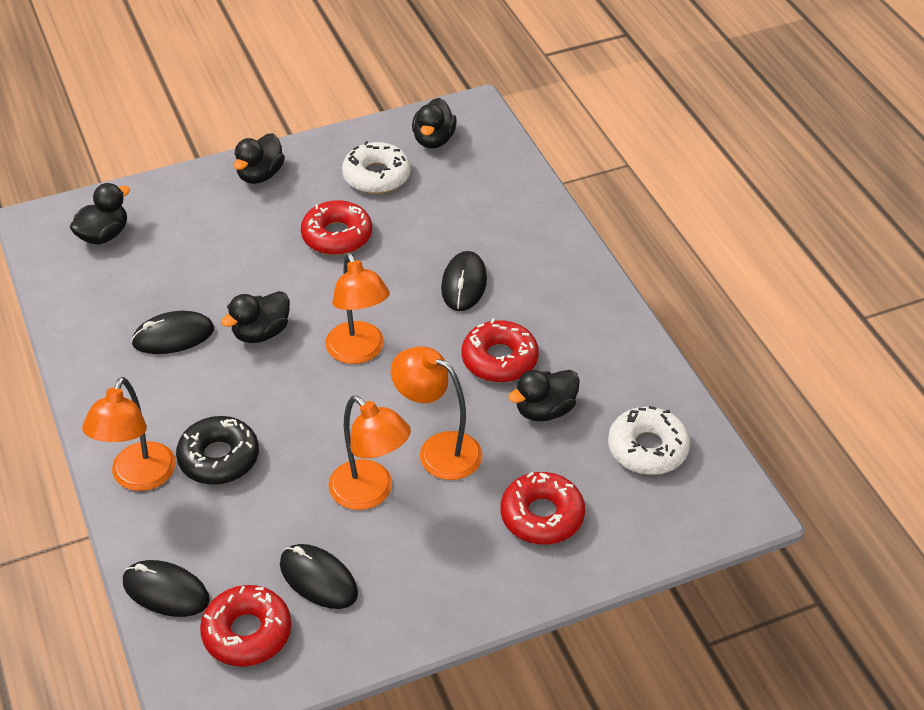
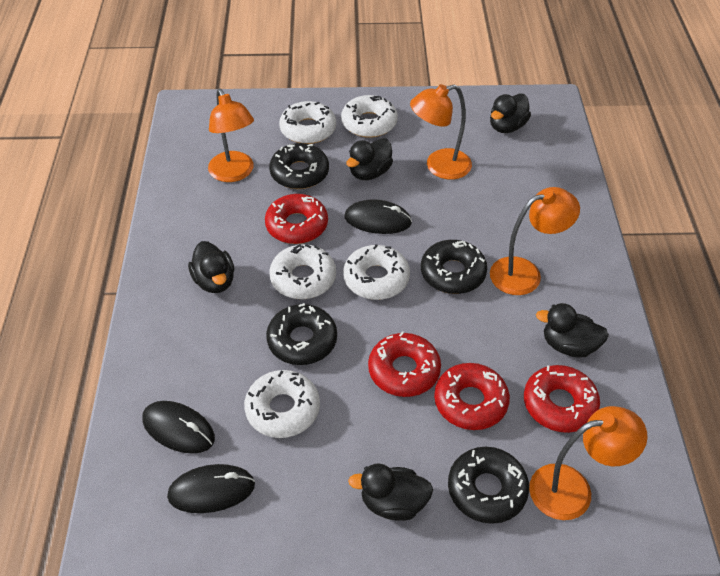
black donut: [176,416,259,485] = 1 -> [266,303,337,365] [269,143,329,189] [421,240,487,294] [448,447,529,524] = 4
black mouse: [123,560,210,617] [131,311,214,354] [280,544,358,609] [441,251,487,311] = 4 -> [142,401,215,454] [167,464,255,513] [345,199,412,234] = 3
white donut: [342,141,411,194] [608,406,690,475] = 2 -> [244,370,320,438] [269,244,336,299] [279,101,336,144] [341,95,398,138] [343,244,410,300] = 5

